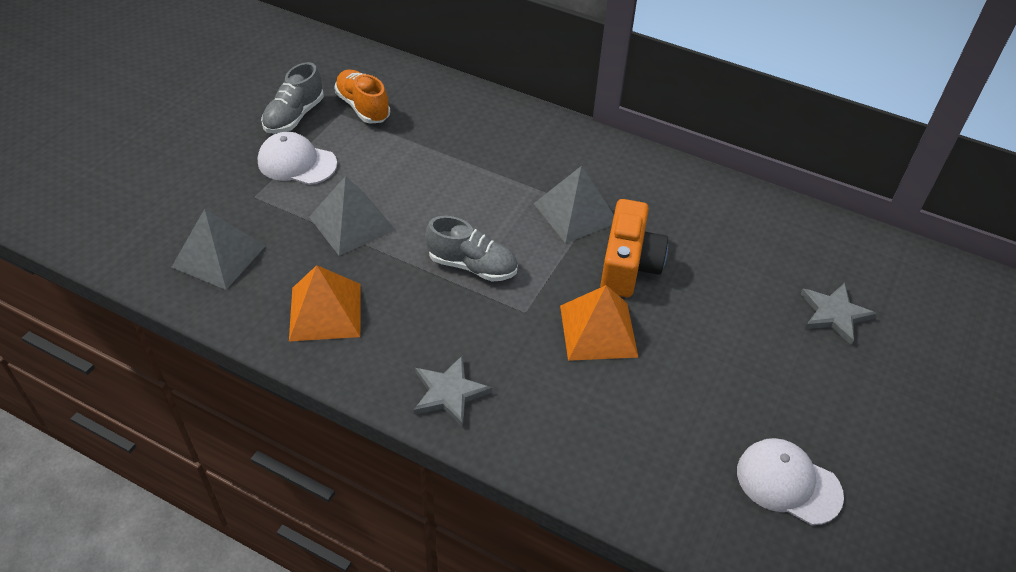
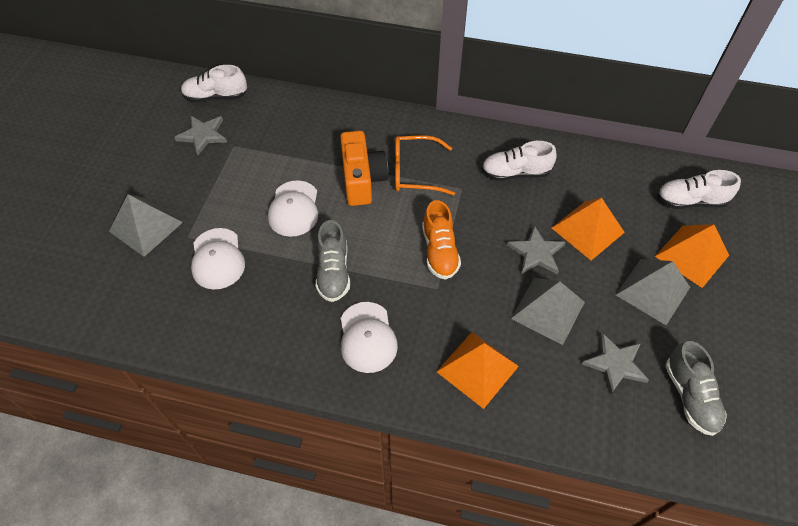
grey star: [414,355,492,428] [800,283,877,345] = 2 -> [175,116,227,155] [507,225,566,274] [582,332,649,395] = 3
orange glasses: none = 0 -> [395,135,455,195] = 1
orange pyramid: [289,265,361,341] [560,285,639,361] = 2 -> [437,332,519,409] [552,198,625,260] [655,224,729,288] = 3
white cap: [258,132,337,185] [737,438,844,525] = 2 -> [191,228,245,290] [268,180,318,237] [341,302,398,373] = 3
white shoe: none = 0 -> [181,65,247,102] [482,141,557,181] [657,170,741,209] = 3

